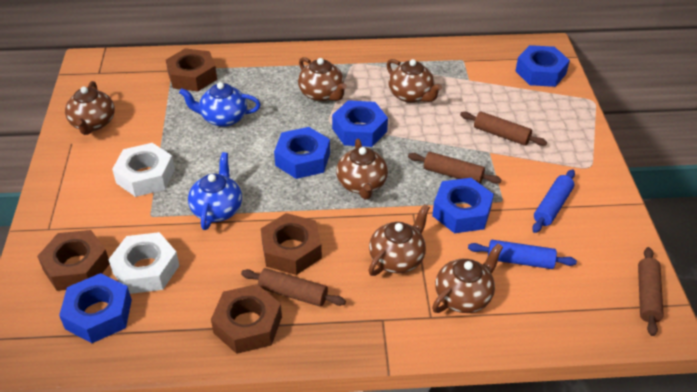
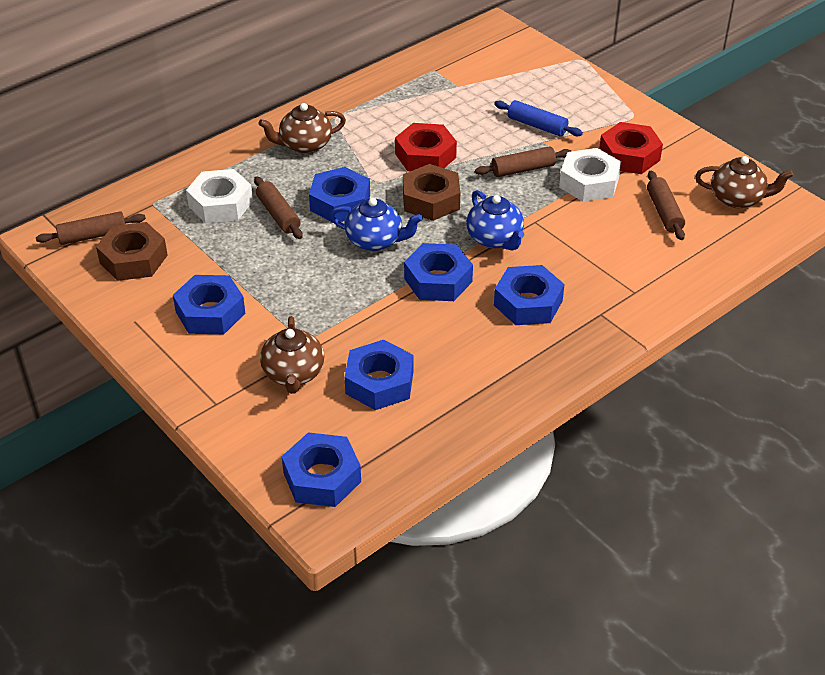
blue nut: [59,273,132,343] [274,127,330,179] [332,100,388,147] [432,178,494,233] [515,45,570,87] = 5 -> [173,275,245,334] [282,432,361,507] [309,167,370,222] [345,340,414,410] [404,243,473,301] [494,265,565,325] = 6
blue rolling pin: [468,240,577,269] [532,169,575,233] = 2 -> [494,100,583,137] = 1
brown nut: [37,230,110,291] [166,48,217,91] [211,284,282,354] [261,213,322,275] = 4 -> [96,222,168,281] [403,164,460,221] = 2
brown teapot: [65,81,115,135] [298,57,347,102] [336,139,388,199] [368,204,430,276] [387,59,442,103] [432,243,503,313] = 6 -> [258,103,346,154] [260,316,324,394] [695,156,793,208] = 3
red nut: none = 0 -> [395,123,457,171] [599,122,663,174] = 2

